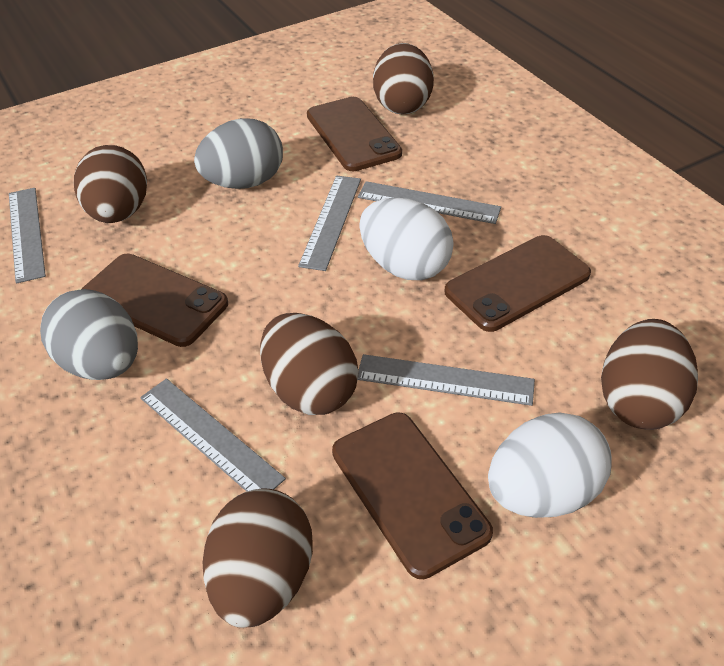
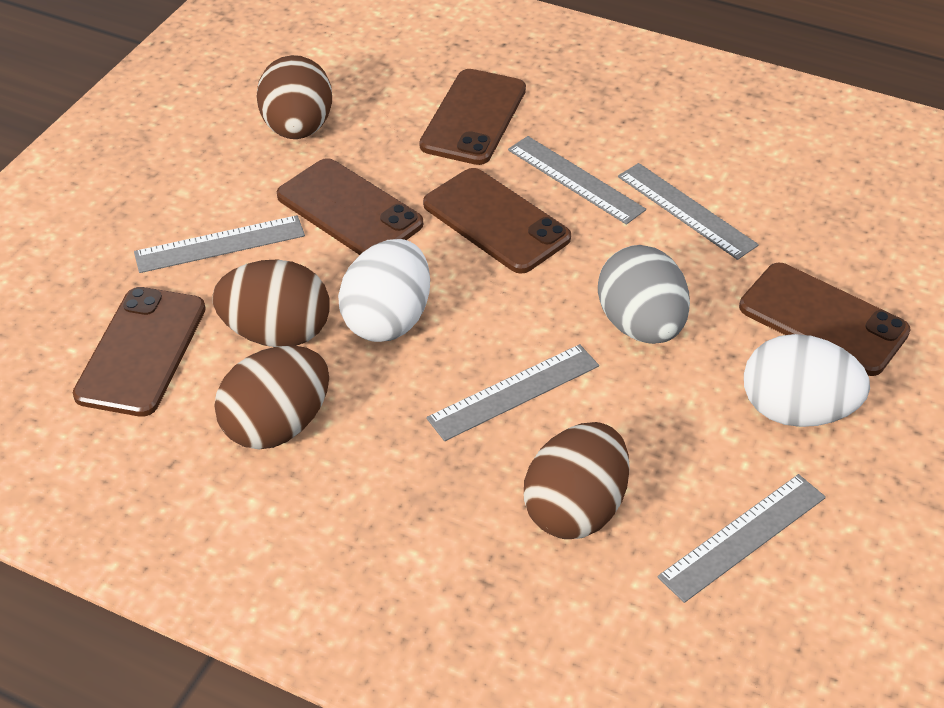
brown egg: [74,145,147,223] [203,488,313,628] [260,313,359,415] [373,43,434,115] [601,319,698,430] = 5 -> [213,259,330,347] [214,346,329,449] [257,55,332,139] [524,422,630,539] = 4
brown phone: [82,254,228,347] [307,97,402,171] [332,412,493,579] [445,235,591,332] = 4 -> [73,287,206,417] [277,158,423,255] [419,69,526,165] [423,168,571,274] [739,263,911,376] = 5
grey egg: [40,289,138,380] [194,118,283,189] = 2 -> [598,245,690,344] = 1

